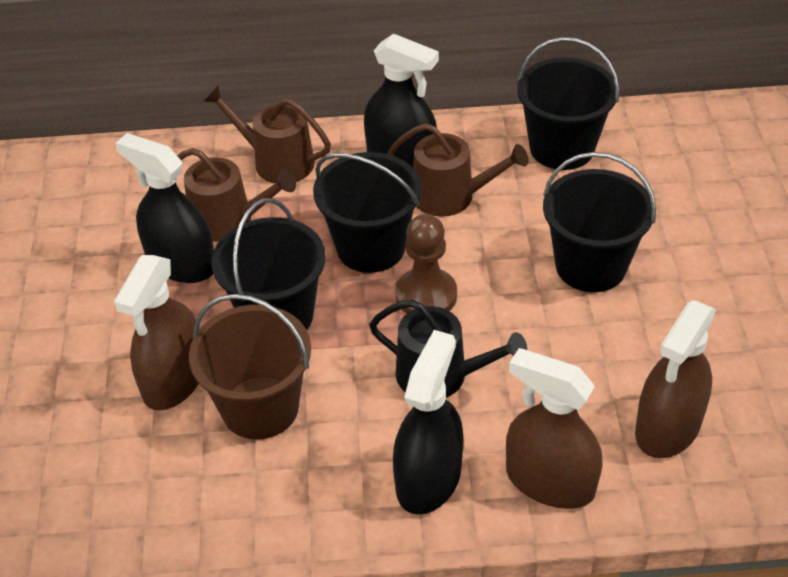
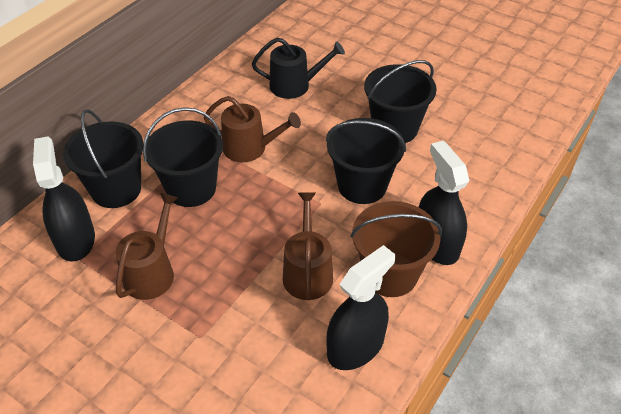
brown pawn: [395,214,457,314] = 1 -> none = 0
brown spray bottle: [114,255,199,411] [506,348,603,509] [635,300,716,458] = 3 -> none = 0

